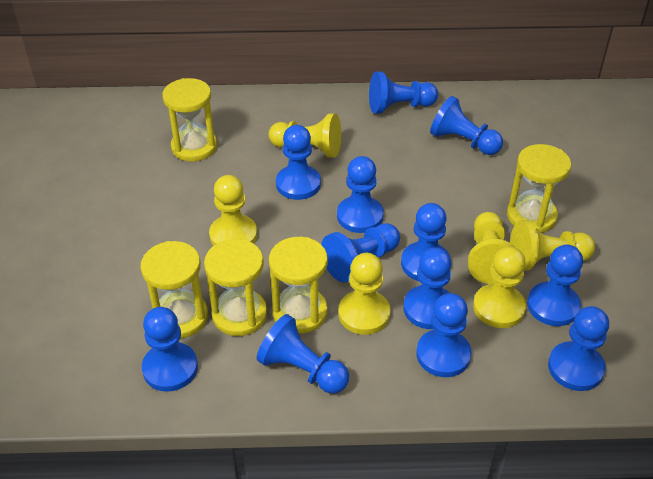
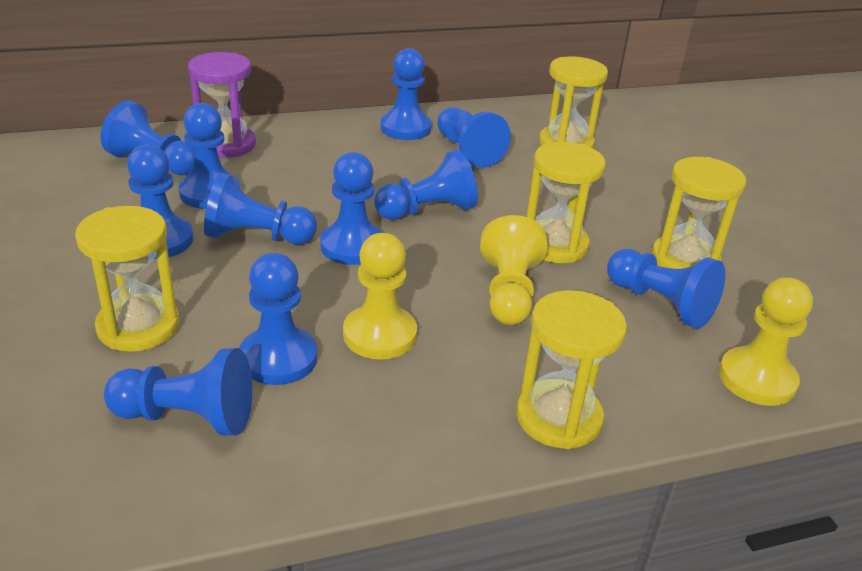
blue pawn: [142,307,198,392] [257,314,349,394] [276,125,321,200] [321,223,400,282] [337,156,384,233] [369,71,438,114] [401,203,450,281] [403,248,452,329] [416,293,471,377] [430,96,503,155] [527,245,583,326] [548,306,609,391] = 12 -> [100,101,195,176] [104,348,252,436] [127,144,193,259] [178,103,240,209] [204,173,317,244] [239,253,317,385] [320,152,383,265] [374,150,478,220] [380,48,432,140] [437,107,511,168] [607,249,725,328] = 11
purple hourglass: none = 0 -> [188,52,256,158] = 1
yellow pawn: [209,175,257,246] [269,113,341,158] [338,253,390,335] [468,212,514,284] [473,246,526,328] [510,221,595,271] = 6 -> [343,233,417,360] [480,215,548,325] [719,277,813,406] = 3

